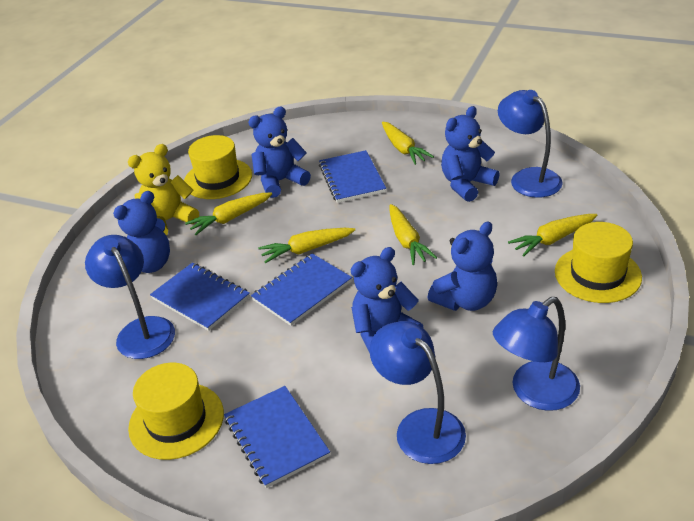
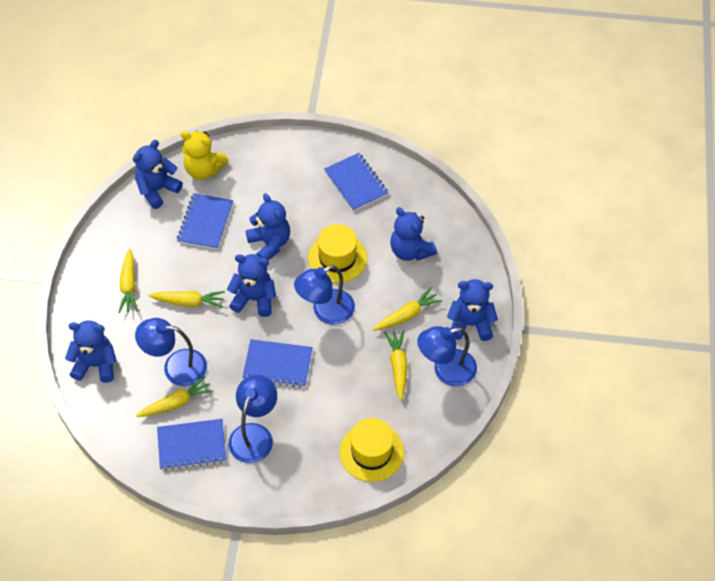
blue teddy bear: [113,191,170,273] [248,106,311,198] [351,247,423,353] [428,221,497,311] [441,106,500,202] = 5 -> [65,320,117,383] [133,140,183,209] [227,254,276,317] [246,193,290,260] [390,207,437,261] [447,279,498,341] = 6
yellow hat: [128,363,224,460] [184,135,252,199] [555,222,642,303] = 3 -> [308,224,367,283] [340,418,404,482] = 2

